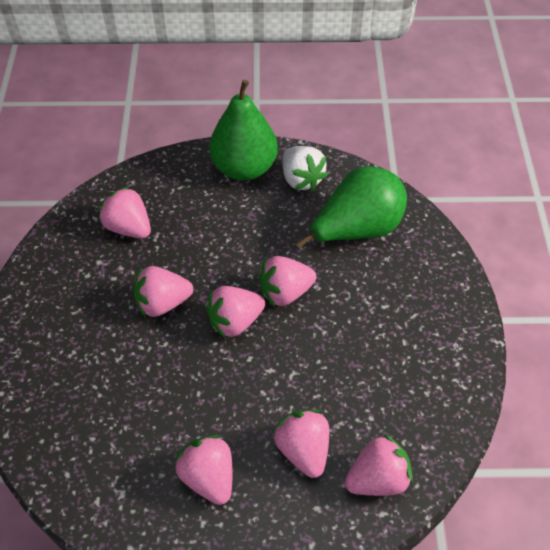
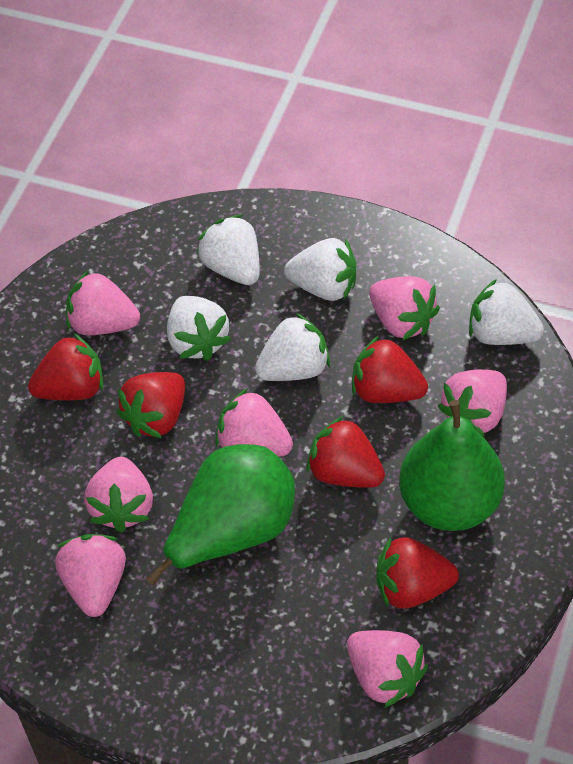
red strawberry: none = 0 -> [28,334,103,400] [117,372,185,438] [306,416,385,488] [352,336,428,403] [376,537,459,609] = 5
white strawberry: [283,146,328,191] = 1 -> [167,296,231,361] [197,215,260,285] [255,313,330,381] [284,238,356,301] [469,279,544,345] = 5

